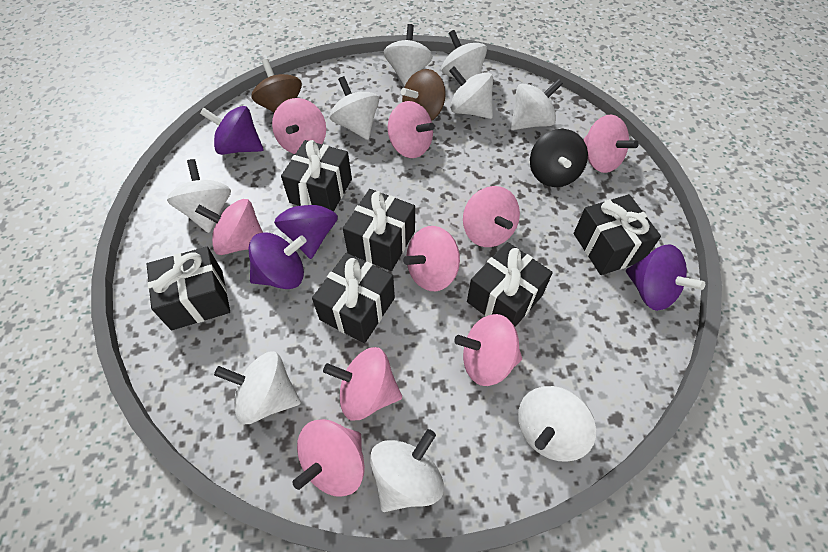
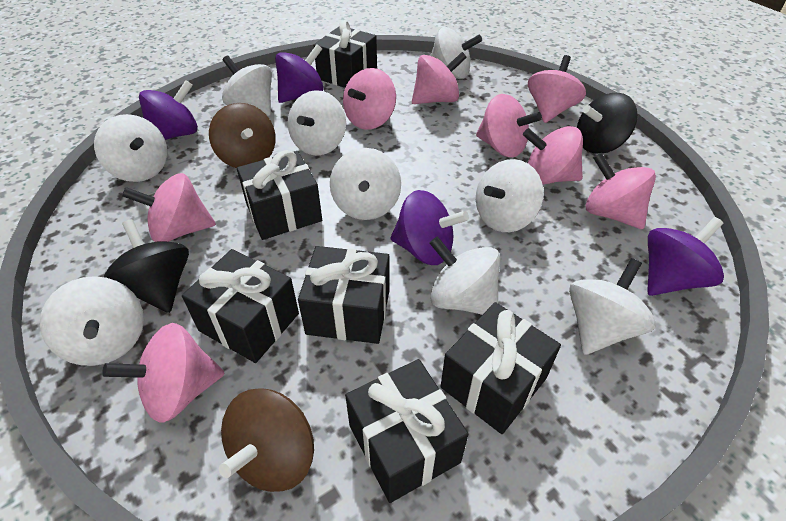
black spinning top: [530,129,588,187] = 1 -> [104,219,189,313] [577,93,638,154] = 2
pink spinning top: [195,199,263,255] [272,98,326,154] [293,419,365,497] [323,347,402,421] [388,101,435,158] [403,226,460,291] [454,314,522,386] [463,186,520,247] [583,115,639,173] = 9 -> [102,323,225,423] [122,173,216,242] [343,68,396,130] [412,52,467,104] [476,94,542,157] [523,126,583,185] [528,55,586,123] [585,153,656,229] = 8

